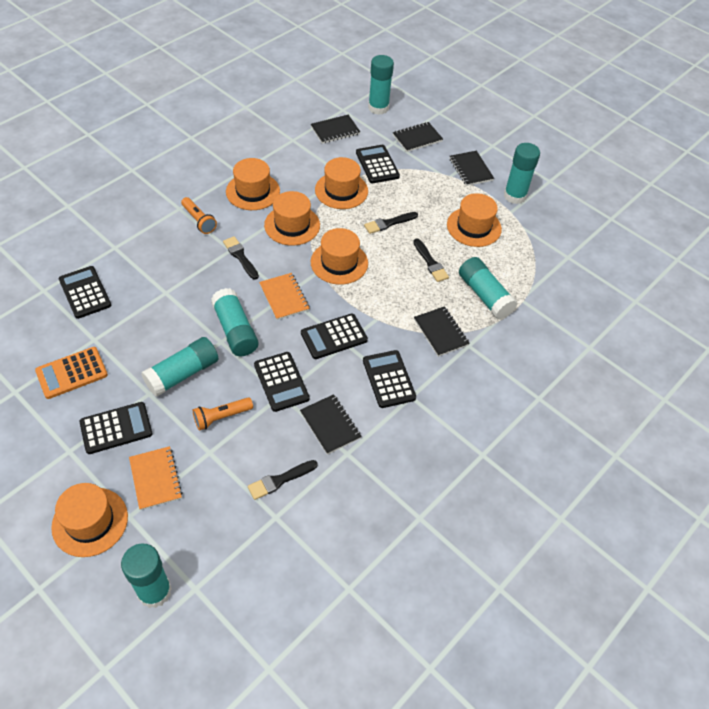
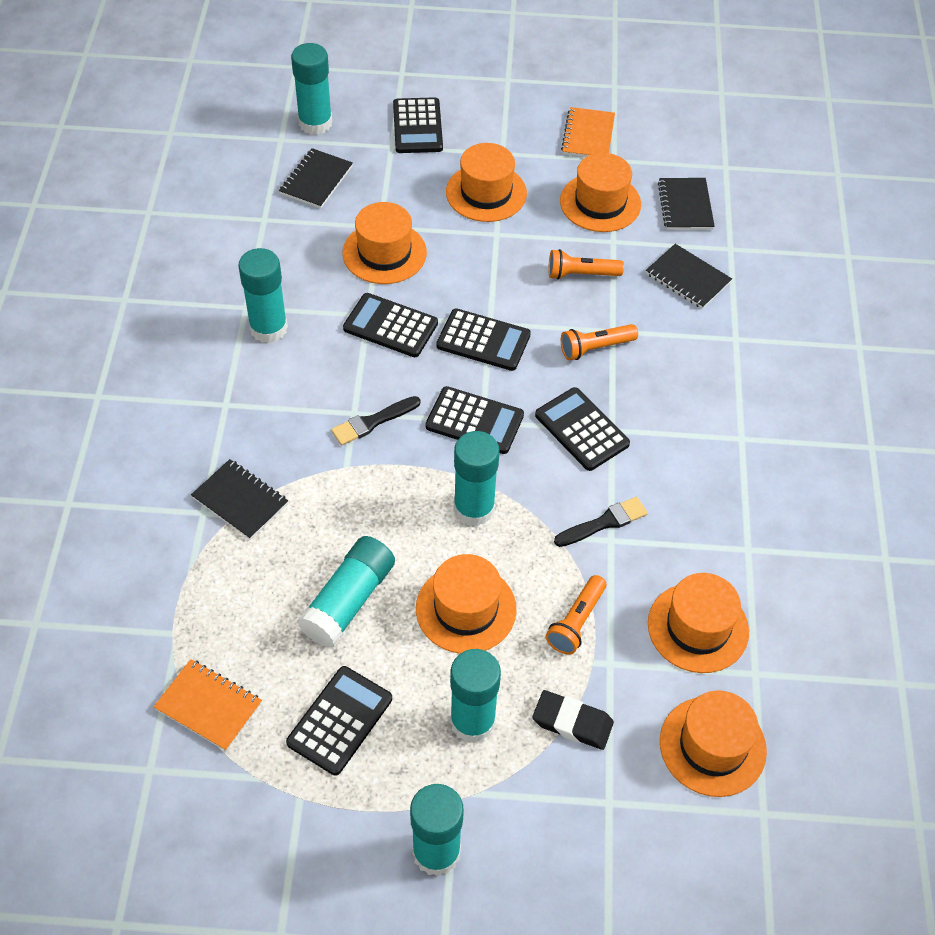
black brush: [223,236,259,280] [248,460,318,500] [364,212,418,234] [413,238,449,282] = 4 -> [331,396,421,446] [554,497,648,547] = 2
black eraser: none = 0 -> [532,690,614,750] = 1
black notebook: [300,394,362,455] [311,115,360,144] [393,122,443,152] [414,306,470,357] [450,151,494,186] = 5 -> [191,459,288,540] [279,148,353,208] [646,244,732,309] [658,178,715,230] = 4
orange calculator: [35,347,108,399] = 1 -> none = 0
orange flashlight: [181,197,217,234] [193,397,253,431] = 2 -> [546,575,606,655] [548,249,624,280] [561,324,638,360] = 3

